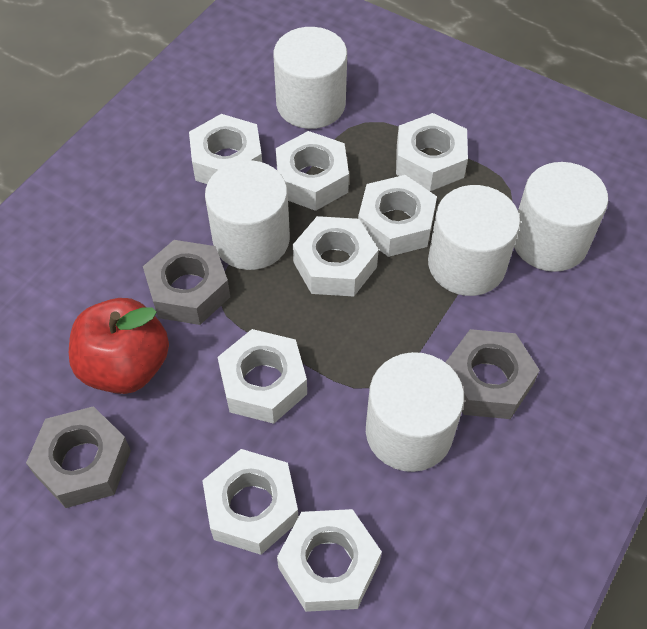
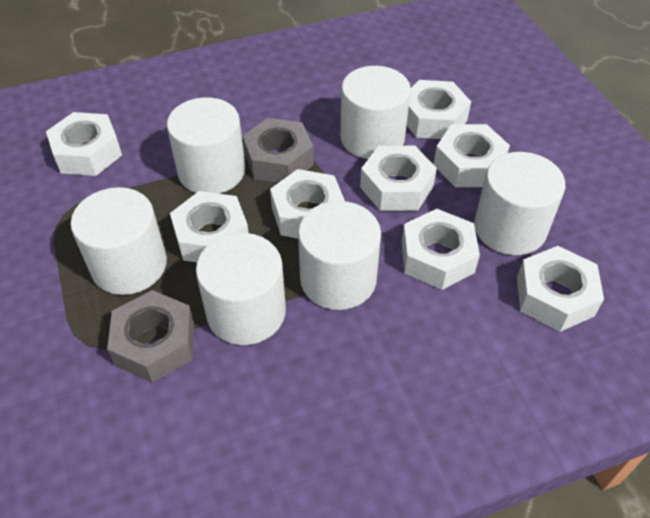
grey nut: [26,406,131,508] [143,240,230,325] [446,329,540,419] = 3 -> [107,290,194,383] [242,118,314,183] = 2
red apple: [69,298,169,394] = 1 -> none = 0
white cylinder: [205,160,290,270] [273,27,347,129] [366,352,464,472] [428,185,520,296] [514,162,608,272] = 5 -> [71,187,167,295] [167,97,246,194] [196,233,286,345] [298,201,381,310] [340,66,411,159] [474,152,565,255] = 6

